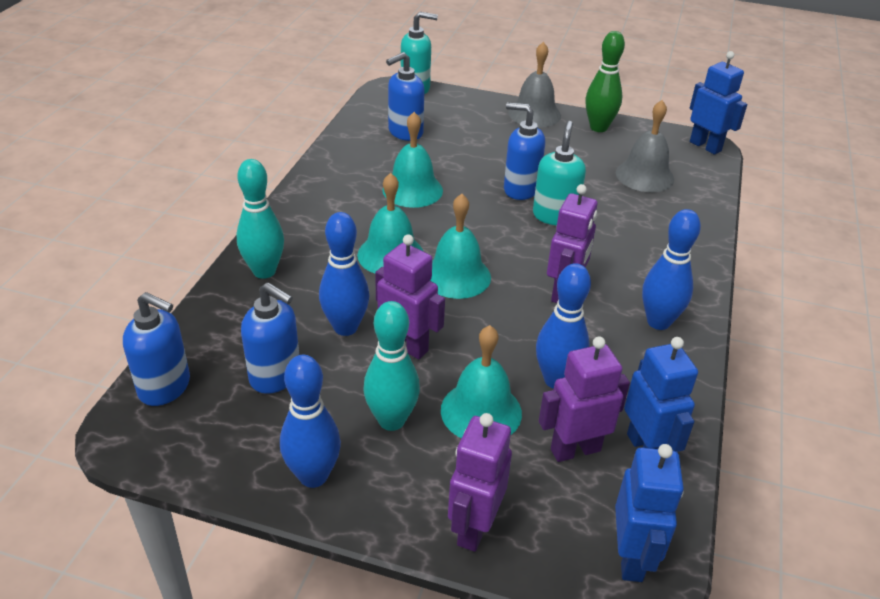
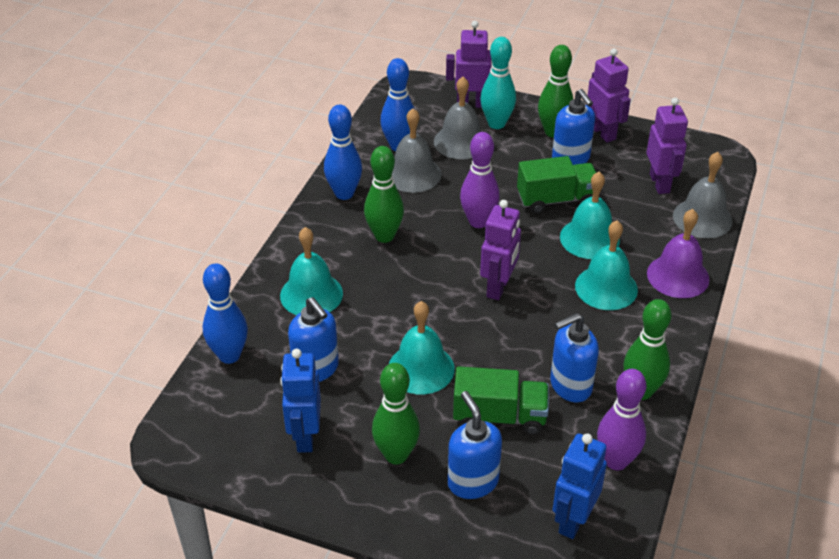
blue bowling pin: [280,355,341,488] [319,212,369,336] [536,263,591,389] [642,209,701,330] = 4 -> [203,264,248,364] [324,104,362,200] [380,58,414,151] = 3
blue robot: [615,444,684,582] [624,337,698,452] [690,51,747,155] = 3 -> [280,349,321,453] [552,434,607,539] = 2
green bowling pin: [586,31,625,132] = 1 -> [364,146,404,243] [372,363,420,465] [538,45,573,138] [623,299,671,400] = 4
green truck: none = 0 -> [453,366,549,435] [517,156,596,214] = 2
grey bell: [508,42,561,127] [616,100,674,192] = 2 -> [392,108,441,193] [434,77,482,159] [673,152,732,238] = 3
purple bell: none = 0 -> [647,209,710,298] = 1
purple bowling pin: none = 0 -> [460,132,500,228] [597,369,646,470] = 2
turquoise bowling pin: [236,159,284,279] [363,301,420,431] = 2 -> [480,37,516,129] = 1
turquoise soap dispenser: [401,11,438,95] [533,121,586,225] = 2 -> none = 0

